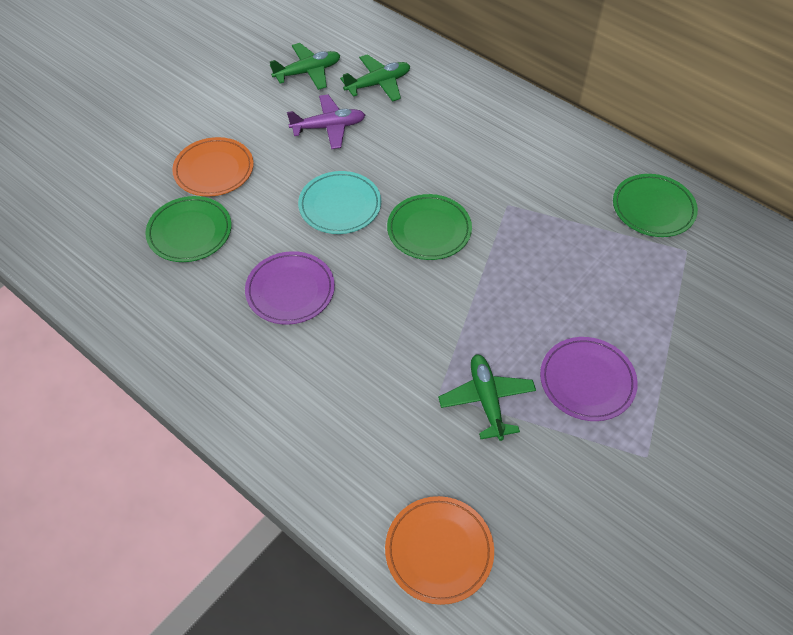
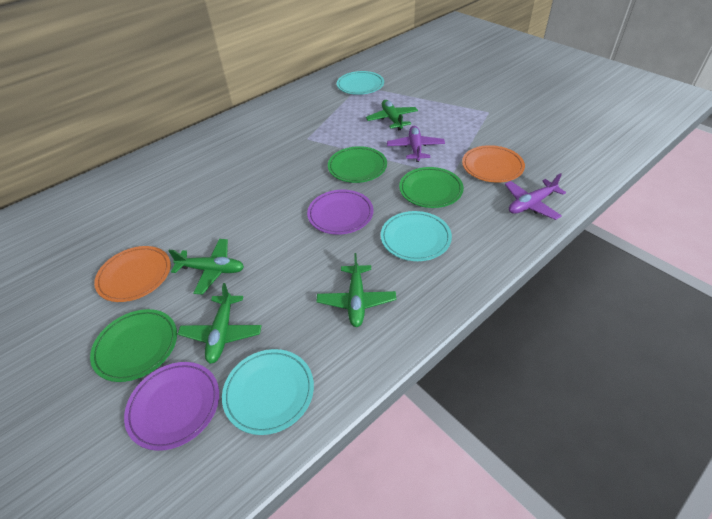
green plane: [270,43,340,90] [340,54,410,102] [438,354,536,441] = 3 -> [169,239,244,295] [178,283,262,364] [316,253,396,327] [366,100,418,130] = 4
purple plane: [287,95,365,149] = 1 -> [387,126,445,162] [505,173,566,220] = 2
turquoise plate: [298,171,381,234] = 1 -> [222,349,314,435] [337,71,384,95] [381,211,452,261] = 3

